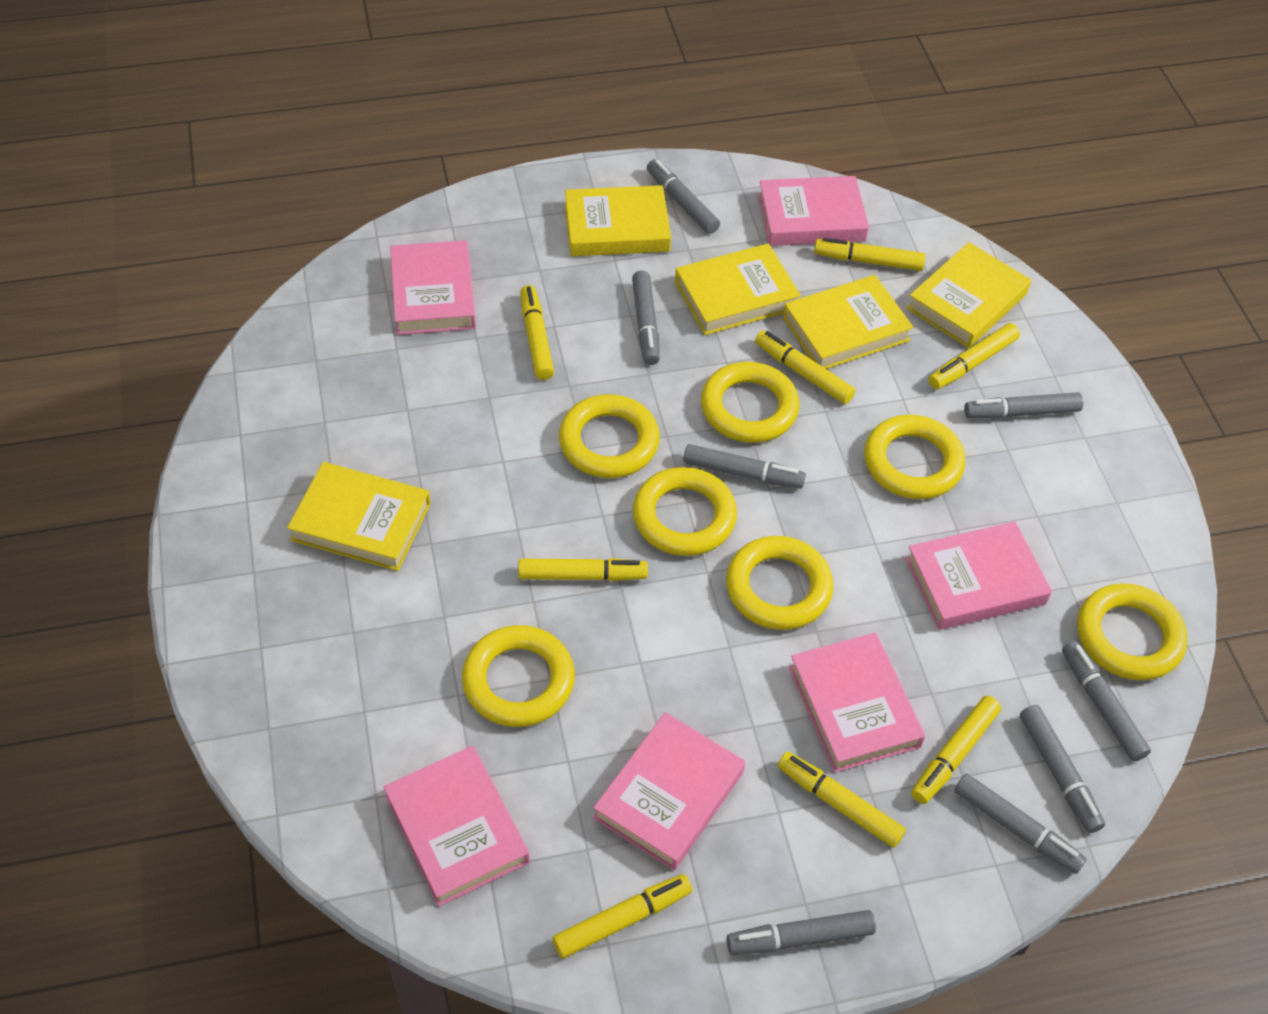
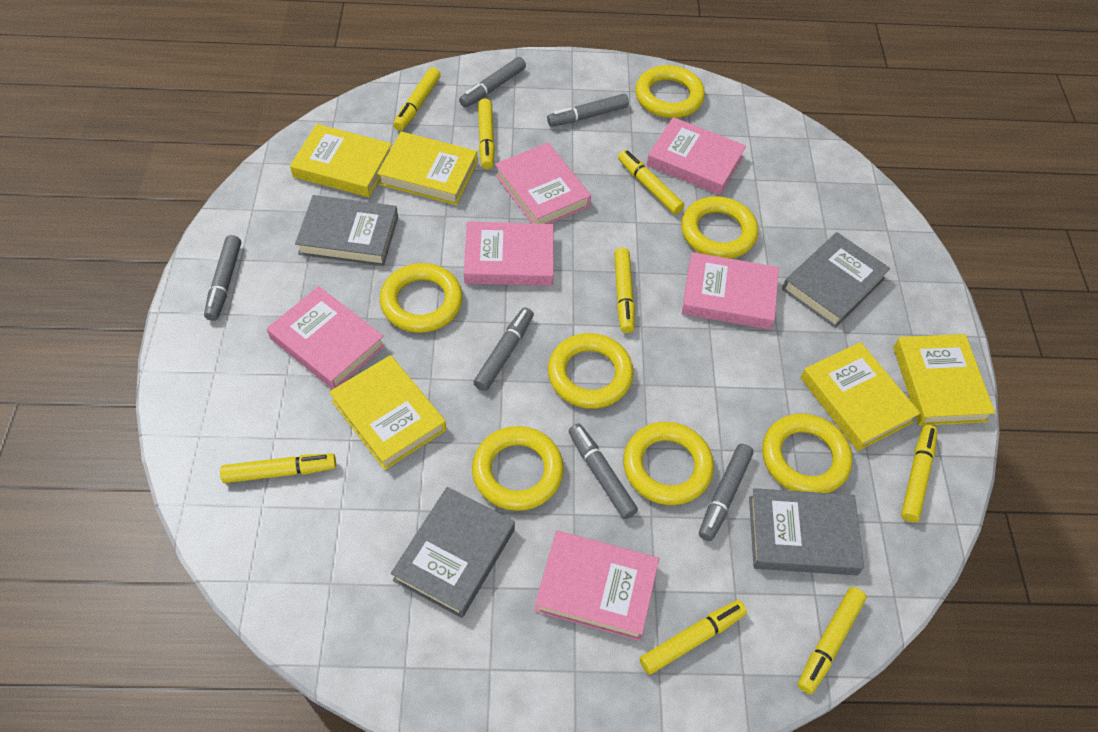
grey book: none = 0 -> [295,195,398,266] [391,487,515,618] [749,488,864,575] [782,232,890,328] = 4
grey marker: [632,271,660,365] [647,159,720,234] [683,444,806,489] [727,910,876,955] [954,774,1086,874] [964,392,1084,418] [1020,705,1105,833] [1062,641,1151,762] = 8 -> [204,235,241,321] [459,57,526,107] [473,307,534,391] [547,94,629,127] [569,424,638,519] [699,444,754,541] = 6

